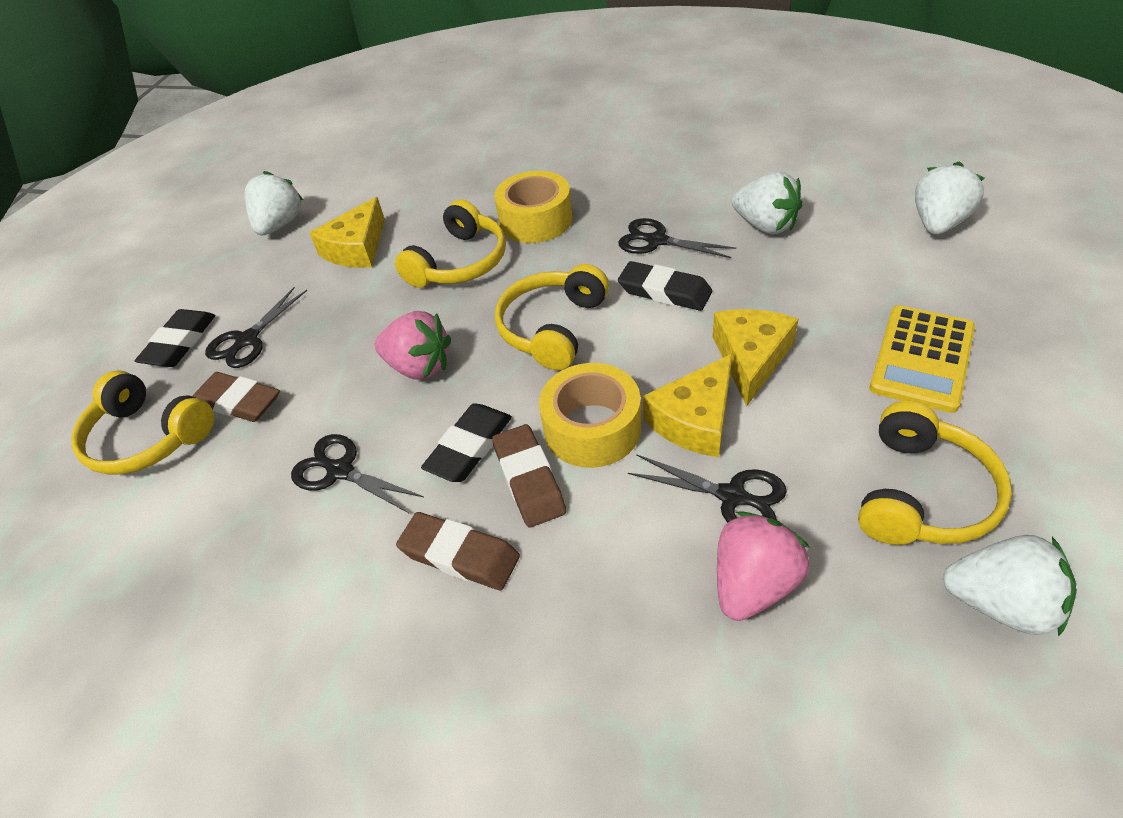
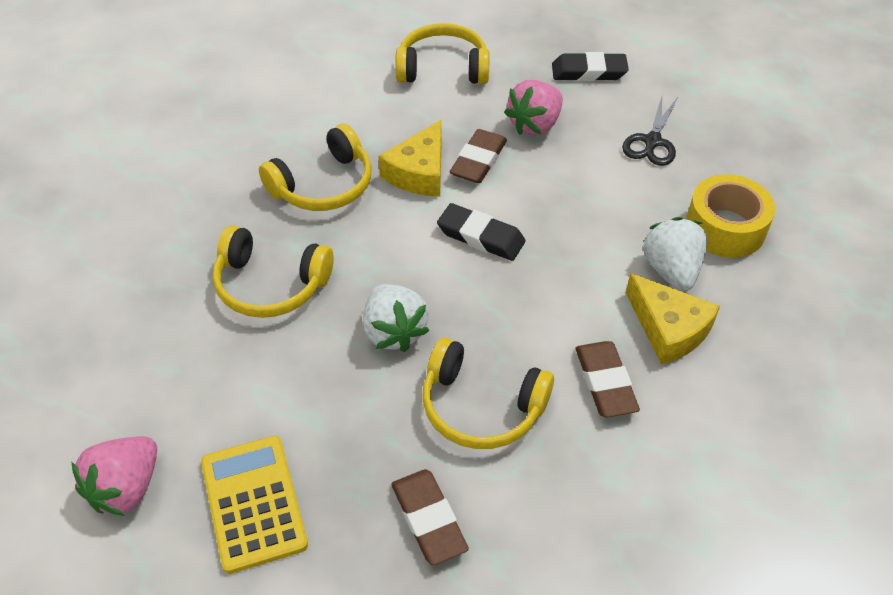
black eraser: [135,309,215,367] [421,403,512,482] [618,261,712,311] = 3 -> [437,203,526,261] [552,52,629,81] = 2
black scissors: [205,287,307,368] [291,434,424,514] [619,218,736,258] [628,454,787,523] = 4 -> [622,97,678,166] = 1
white strawberry: [245,171,303,235] [732,172,803,234] [915,161,985,234] [943,535,1077,637] = 4 -> [363,284,430,352] [643,217,708,291] = 2
yellow cheese: [309,197,385,268] [643,354,732,458] [713,309,798,406] = 3 -> [378,120,442,197] [626,273,720,365] = 2
yellow tape: [494,171,573,243] [539,363,641,468] = 2 -> [686,174,775,258] = 1

